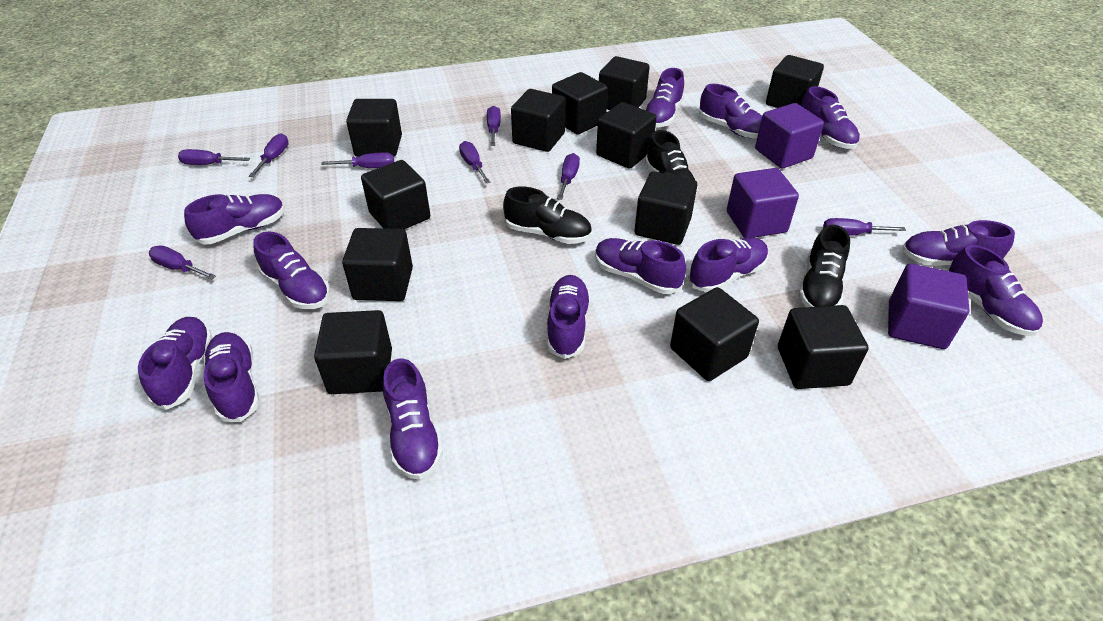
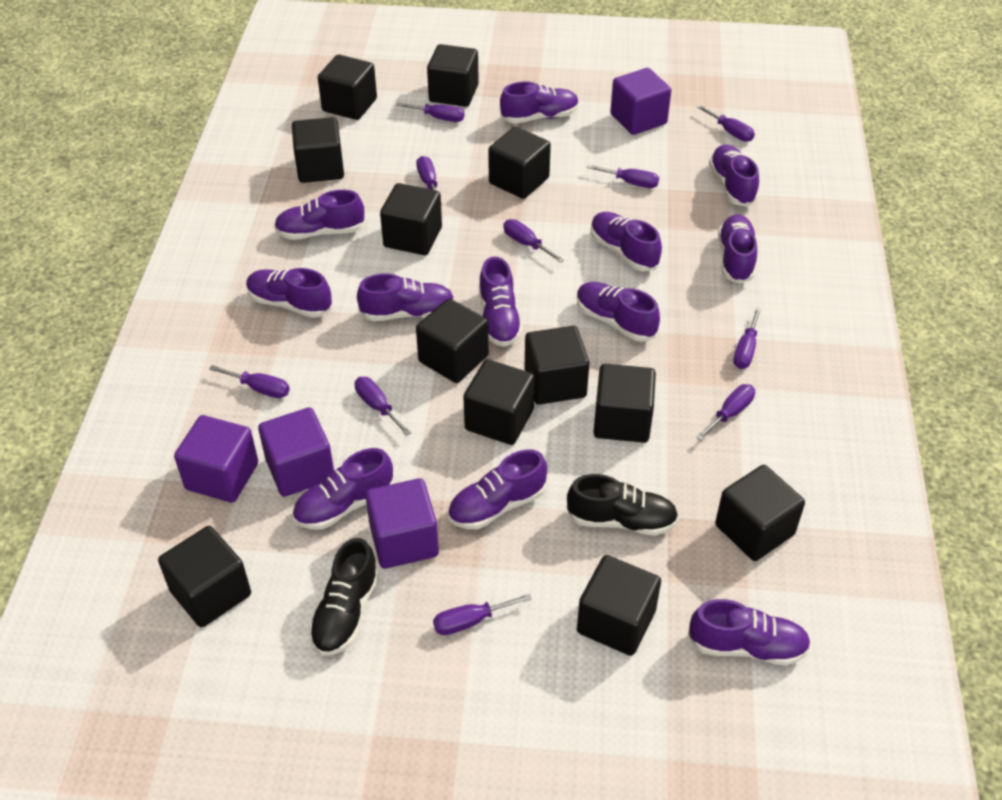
black shoe: [503,186,592,244] [645,130,698,195] [799,225,850,307] = 3 -> [309,538,379,656] [567,474,679,536] = 2
purple cube: [727,168,799,238] [755,103,824,168] [888,264,969,349] = 3 -> [174,415,258,503] [258,407,334,497] [365,478,439,569] [610,68,671,135] = 4
purple screwdriver: [149,245,216,280] [178,149,250,165] [249,133,289,177] [321,152,394,168] [459,141,490,183] [487,106,501,146] [557,153,580,200] [823,218,906,236] = 8 -> [209,365,290,398] [355,377,411,436] [396,102,464,122] [416,156,442,205] [433,593,532,635] [503,219,564,263] [586,165,659,188] [696,105,755,142] [696,384,755,441] [733,307,761,369] = 10
purple shoe: [138,317,213,410] [184,194,285,244] [204,332,260,422] [253,232,330,309] [383,358,443,480] [547,275,590,359] [595,238,686,294] [646,68,684,127] [688,237,768,293] [699,84,762,138] [801,86,860,149] [902,220,1015,266] [949,245,1043,336] = 13 -> [246,268,332,318] [274,190,365,240] [293,448,393,529] [357,273,455,321] [448,449,547,529] [479,257,523,347] [500,81,579,124] [577,282,660,342] [590,212,662,271] [688,599,811,666] [709,145,759,207] [718,214,757,284] = 12

